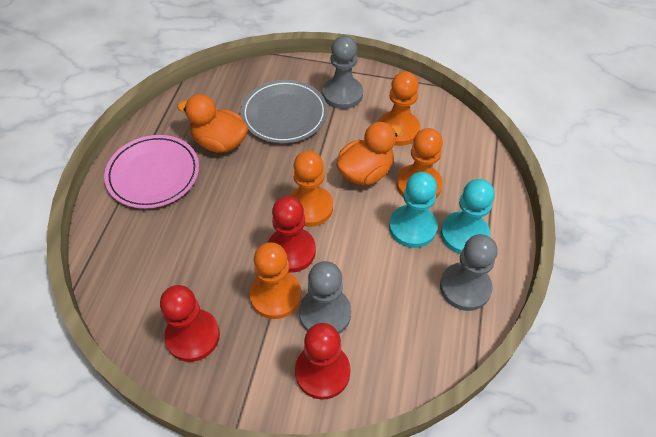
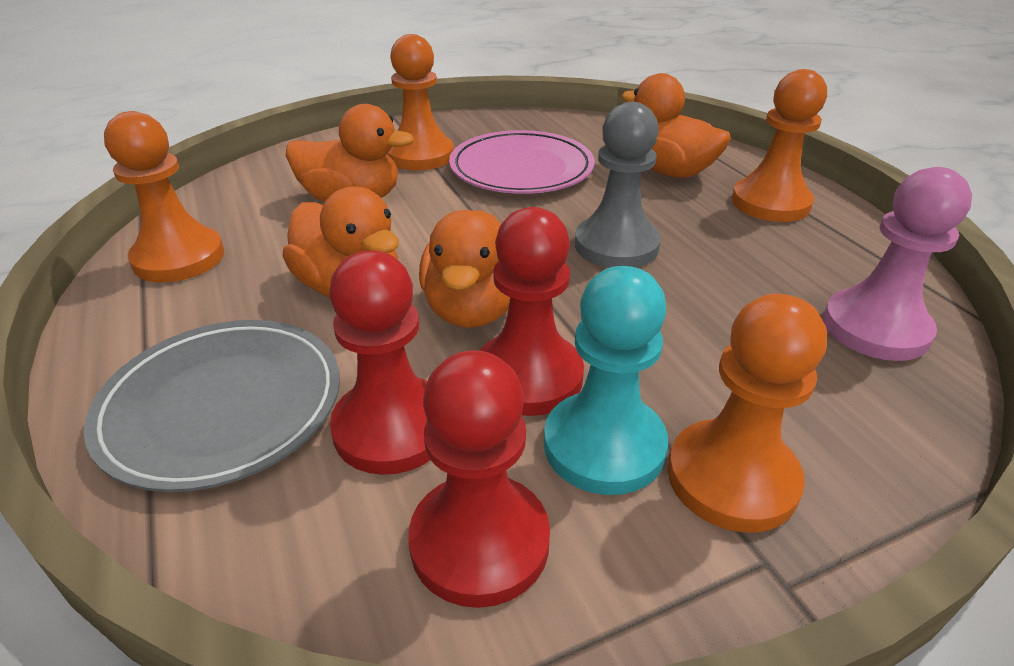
grey pawn: [299,261,351,334] [323,36,363,109] [440,234,498,311] = 3 -> [575,102,661,268] = 1
orange duck: [177,94,248,153] [336,121,402,185] = 2 -> [283,187,399,297] [286,104,414,202] [419,210,510,328] [621,73,731,178] = 4
pink pawn: none = 0 -> [823,167,972,361] = 1
turquoise pawn: [389,172,438,248] [441,179,495,254] = 2 -> [544,266,668,495] = 1

